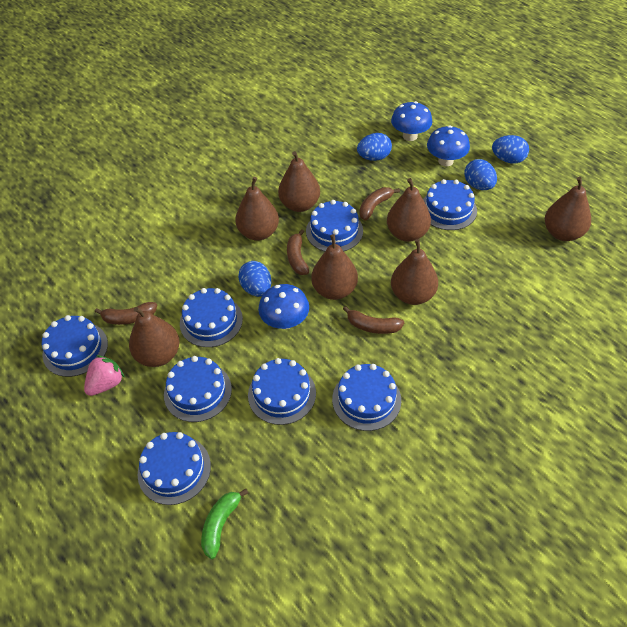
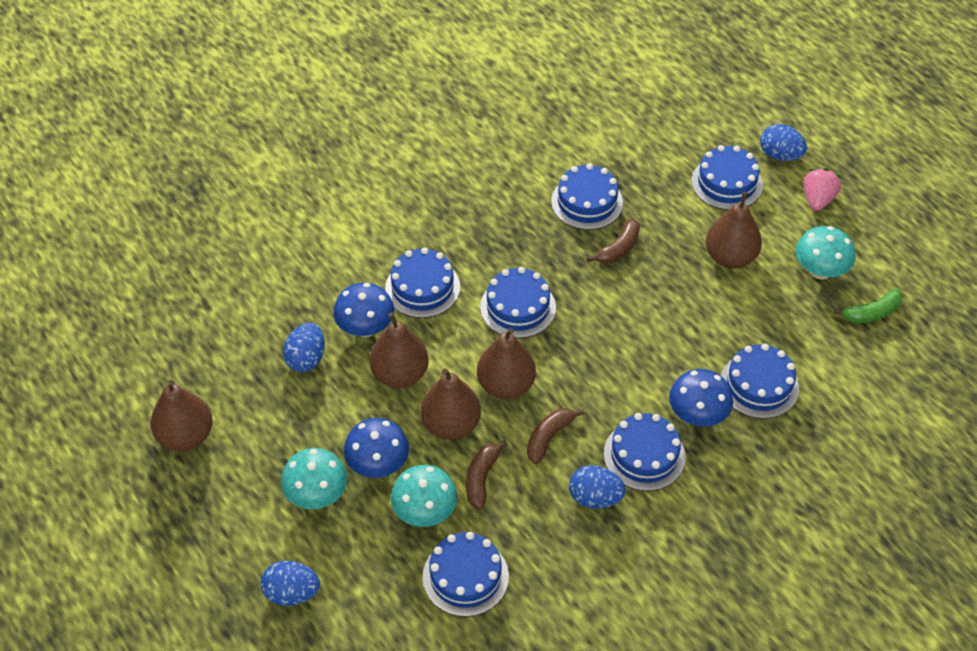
blue cake: [42,315,108,377] [138,432,211,505] [164,356,232,422] [180,288,243,347] [248,358,316,425] [306,200,363,252] [332,364,401,431] [423,179,477,230] = 8 -> [385,247,460,318] [423,532,509,617] [480,267,556,338] [551,163,623,230] [604,413,686,491] [691,145,763,210] [721,344,799,419] = 7
brown banana: [95,302,157,325] [287,229,309,275] [343,306,404,334] [359,187,400,220] = 4 -> [466,440,508,509] [527,408,584,464] [587,218,640,264] = 3
brown pear: [129,307,180,367] [235,177,279,241] [278,151,320,212] [311,234,358,300] [387,178,431,242] [391,239,438,305] [545,177,591,241] = 7 -> [150,380,213,451] [370,312,429,388] [421,369,481,440] [477,328,536,399] [706,192,762,269] = 5
turquoise mushroom: none = 0 -> [281,448,348,509] [391,465,457,527] [796,226,855,280] = 3

